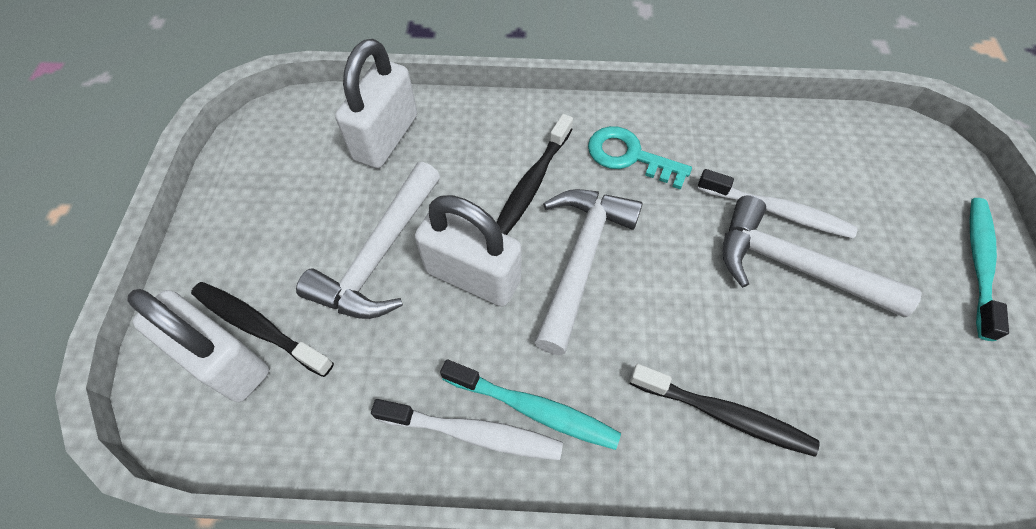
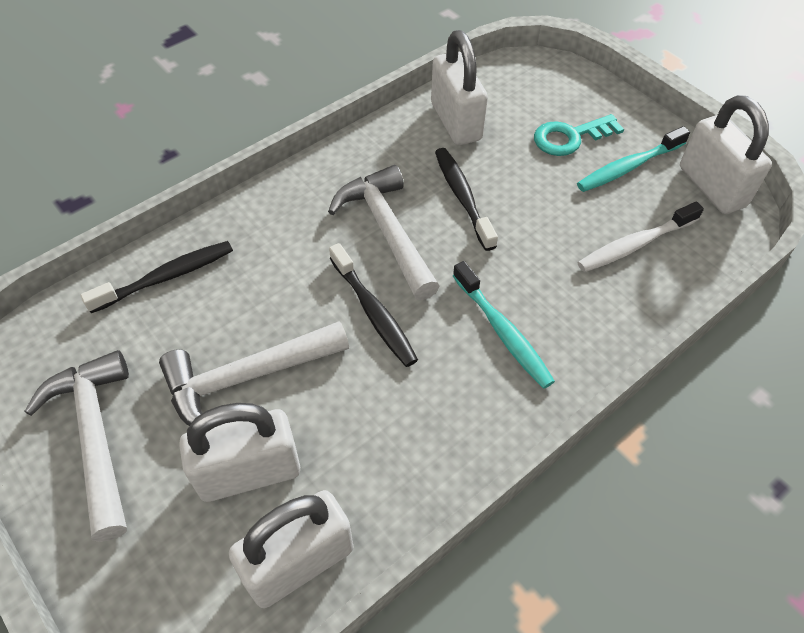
white padlock: [127,289,269,402] [335,39,417,168] [415,195,521,307] = 3 -> [179,403,300,502] [229,490,353,608] [431,30,488,145] [680,95,772,214] = 4
white toothbrush: [371,399,563,460] [697,169,858,239] = 2 -> [577,202,704,272] = 1

